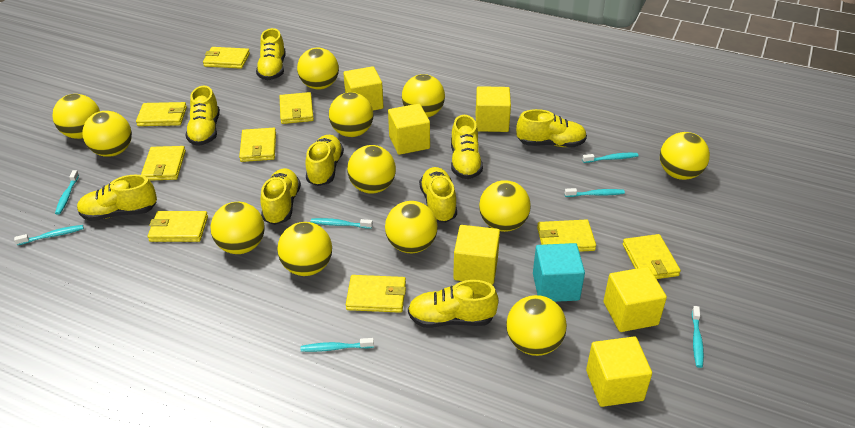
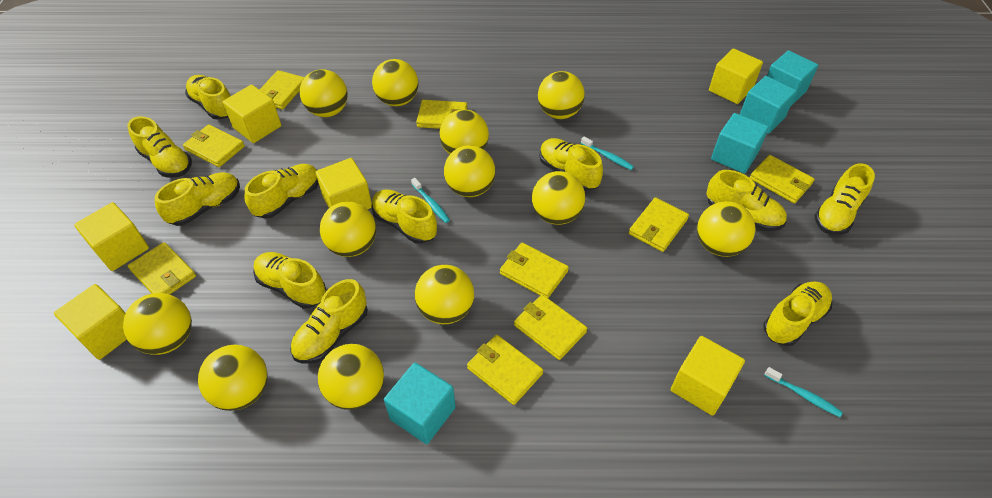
turquoise cube: [533,243,585,302] = 1 -> [384,363,456,444] [711,113,769,173] [740,76,797,134] [767,51,818,106] = 4
turquoise toothbrush: [14,225,84,245] [55,170,79,215] [301,338,374,352] [310,218,373,229] [565,188,625,197] [582,153,638,163] [692,306,704,368] = 7 -> [411,178,450,223] [581,137,634,170] [764,367,843,417] = 3
yellow shoe: [77,175,157,221] [185,86,220,146] [256,28,286,80] [260,168,301,225] [305,135,344,186] [408,280,499,328] [419,167,457,223] [451,115,483,179] [516,109,587,147] = 9 -> [128,116,192,178] [154,172,240,226] [185,75,230,120] [245,164,319,219] [253,252,326,309] [290,279,368,364] [371,190,437,244] [539,138,603,191] [706,170,787,231] [763,281,832,346] [814,163,875,235] = 11

